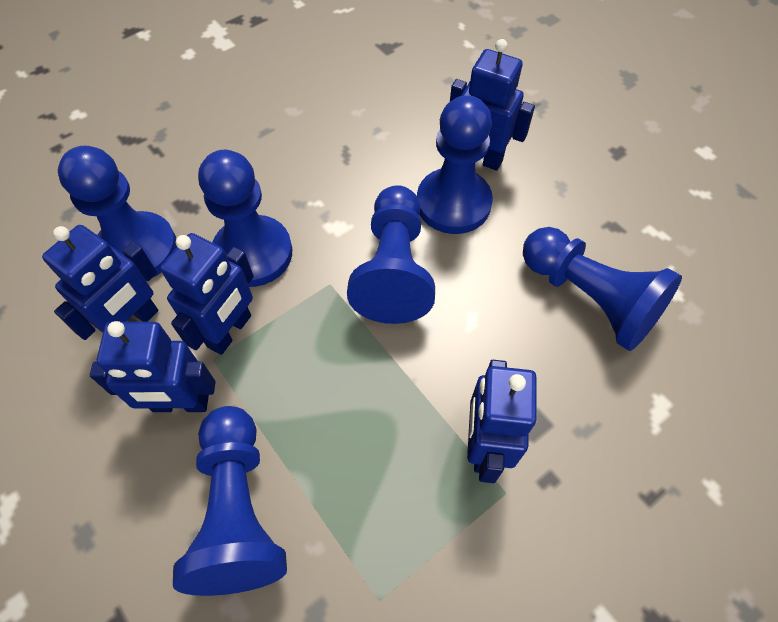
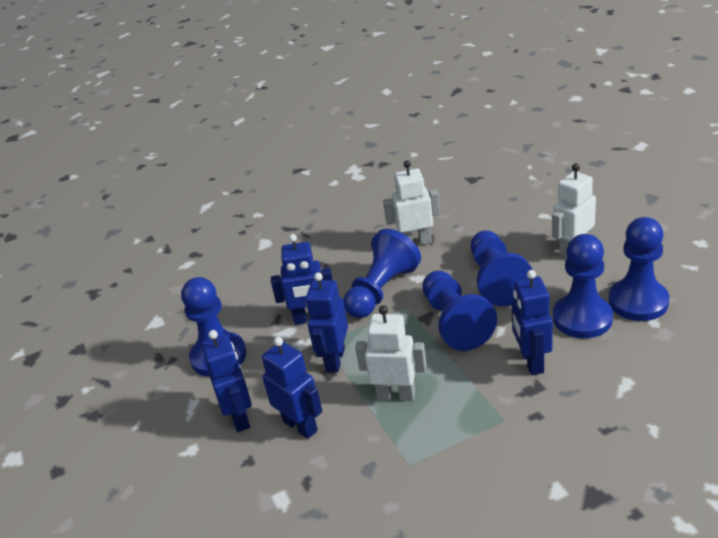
white robot: none = 0 -> [355,306,427,401] [383,160,440,245] [552,164,596,259] = 3

